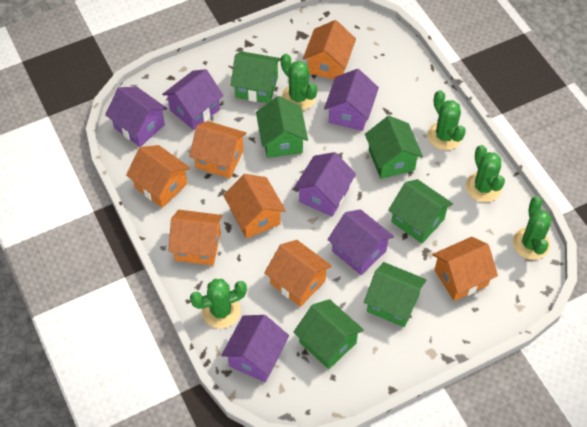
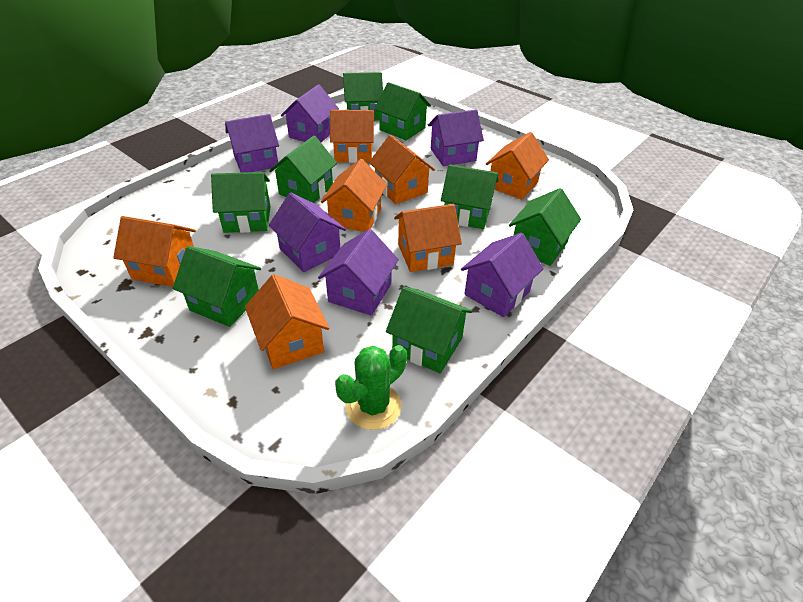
green cactus: [190,279,247,328] [280,54,317,110] [427,90,466,150] [466,145,505,202] [513,196,552,260] = 5 -> [335,345,407,430] = 1
green house: [231,51,281,103] [256,96,308,158] [294,299,364,369] [364,262,427,327] [365,116,423,179] [388,179,453,243] = 6 -> [173,246,261,327] [211,172,271,233] [269,136,337,203] [343,72,383,120] [375,82,431,140] [386,287,472,373] [441,164,498,229] [509,188,581,266] = 8

